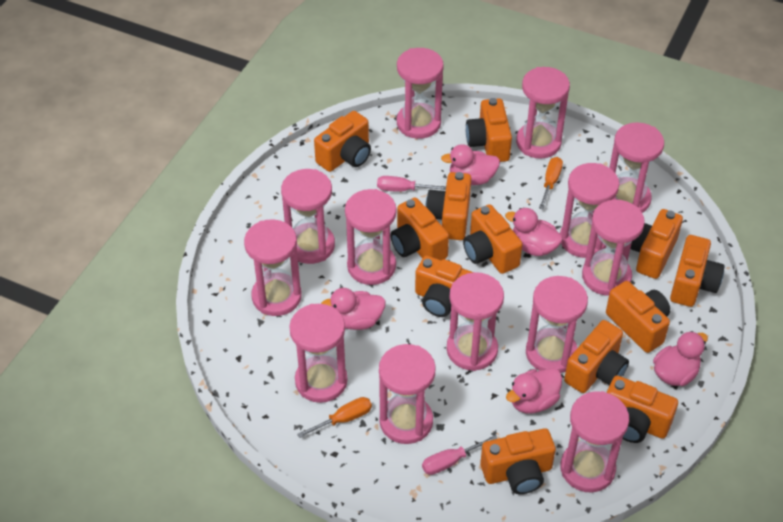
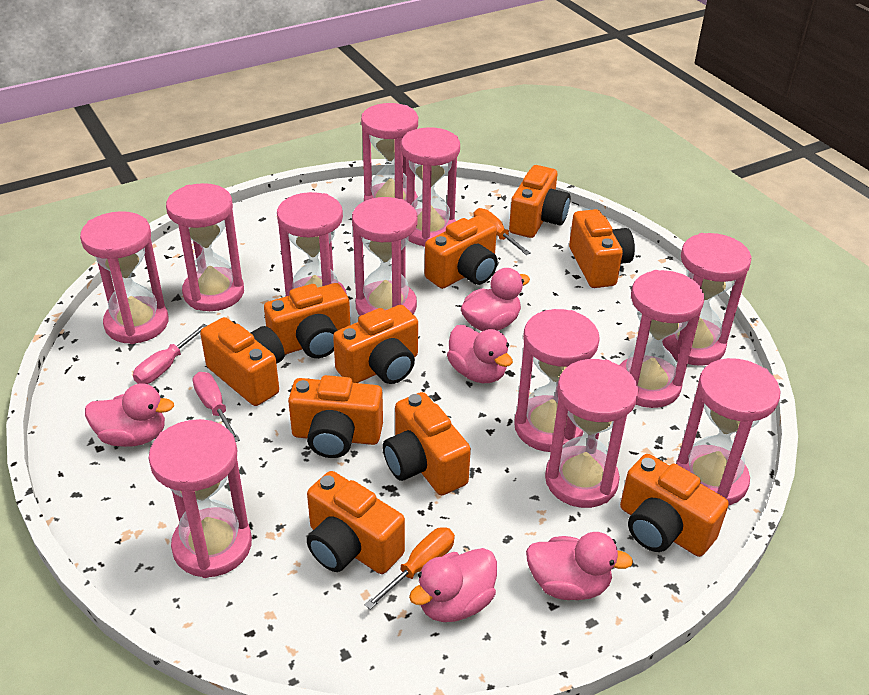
orange camera: [314,111,371,172] [390,198,449,260] [415,256,474,317] [425,172,471,240] [463,204,523,274] [466,98,512,162] [480,428,556,494] [564,320,629,393] [606,281,670,353] [607,376,678,443] [630,209,683,279] [670,235,725,307] = 12 -> [200,317,284,406] [264,283,350,358] [288,375,383,458] [307,471,405,574] [333,305,418,384] [383,392,471,495] [425,216,498,289] [509,165,570,238] [569,209,635,288] [620,454,729,557] = 10
pink hourglass: [244,219,302,316] [281,169,335,264] [289,304,347,403] [345,189,396,285] [379,344,436,444] [397,48,444,139] [447,272,504,371] [516,67,570,159] [526,276,588,373] [560,163,619,258] [560,391,629,492] [582,200,645,296] [609,122,664,213] = 13 -> [80,211,168,344] [148,419,252,578] [166,183,244,311] [277,192,347,297] [352,197,418,316] [361,103,418,202] [401,127,460,247] [514,309,600,452] [545,359,638,508] [620,270,704,408] [662,233,752,366] [676,358,780,506] = 12

